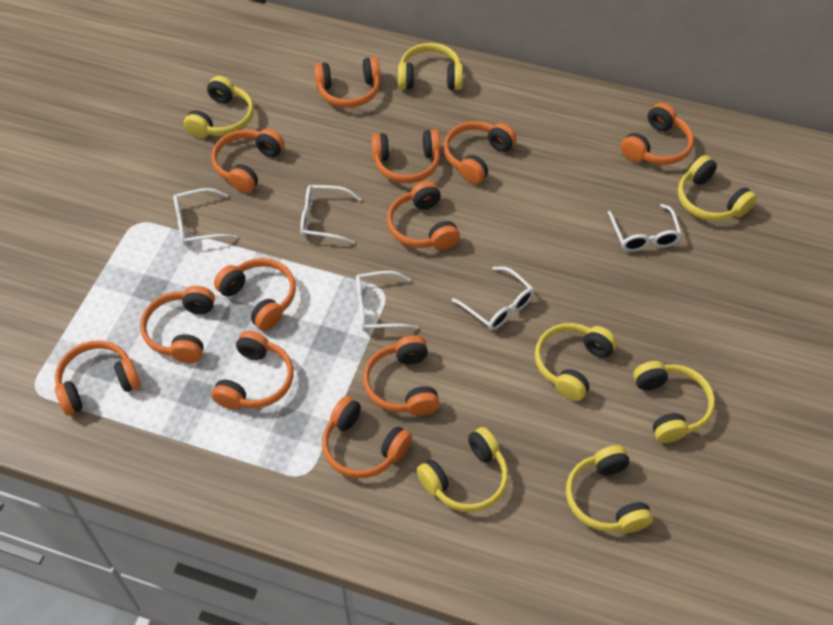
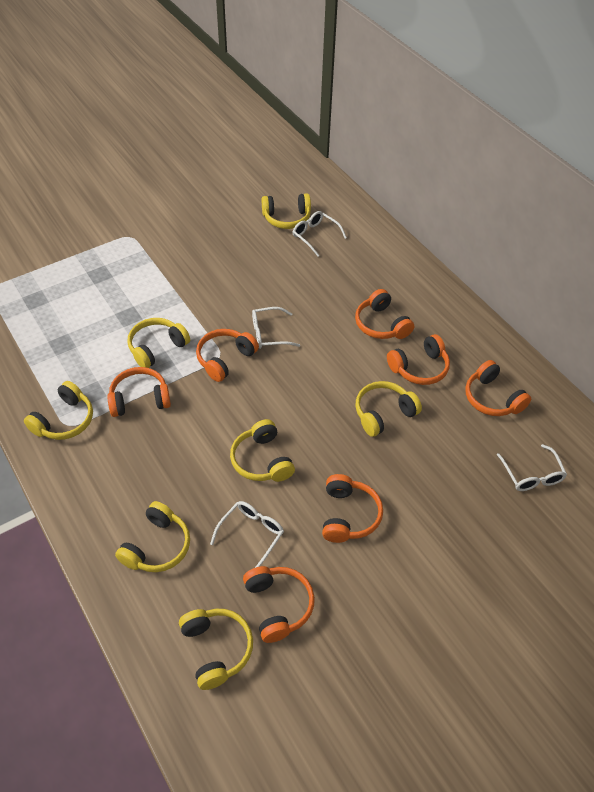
orange headphones: [55,340,141,415] [140,286,215,363] [211,129,285,193] [211,330,294,410] [214,258,296,331] [314,57,380,108] [322,396,412,478] [363,335,440,416] [371,129,441,183] [387,181,460,250] [444,121,517,184] [621,103,694,165] = 12 -> [107,367,171,417] [196,329,259,382] [243,566,315,643] [322,474,383,543] [355,289,414,339] [387,334,450,385] [465,360,531,416] = 7
white glasses: [173,188,237,245] [300,185,361,244] [356,271,419,331] [452,266,534,330] [608,204,682,252] = 5 -> [210,501,284,568] [252,307,300,349] [293,211,347,256] [497,444,567,491] = 4

